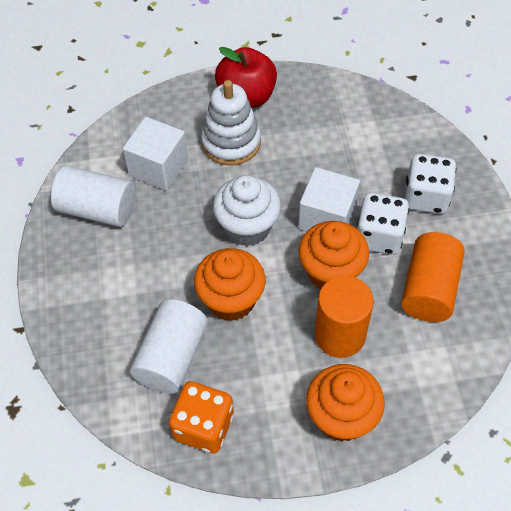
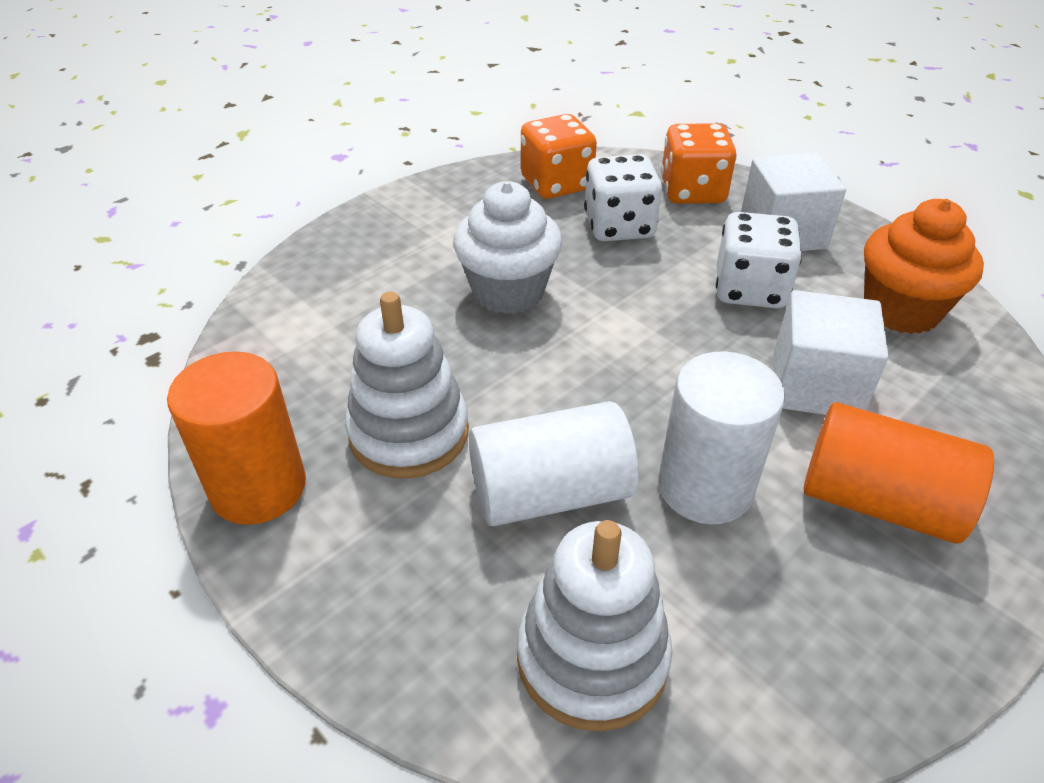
orange cupcake: [194,248,266,321] [299,221,369,289] [306,364,385,442] = 3 -> [864,199,984,334] = 1
orange dice: [169,381,234,454] = 1 -> [521,114,597,199] [661,123,737,204] = 2
red apple: [215,47,277,108] = 1 -> none = 0
white stacking toy: [201,80,261,166] = 1 -> [345,292,469,479] [517,520,672,731] = 2

